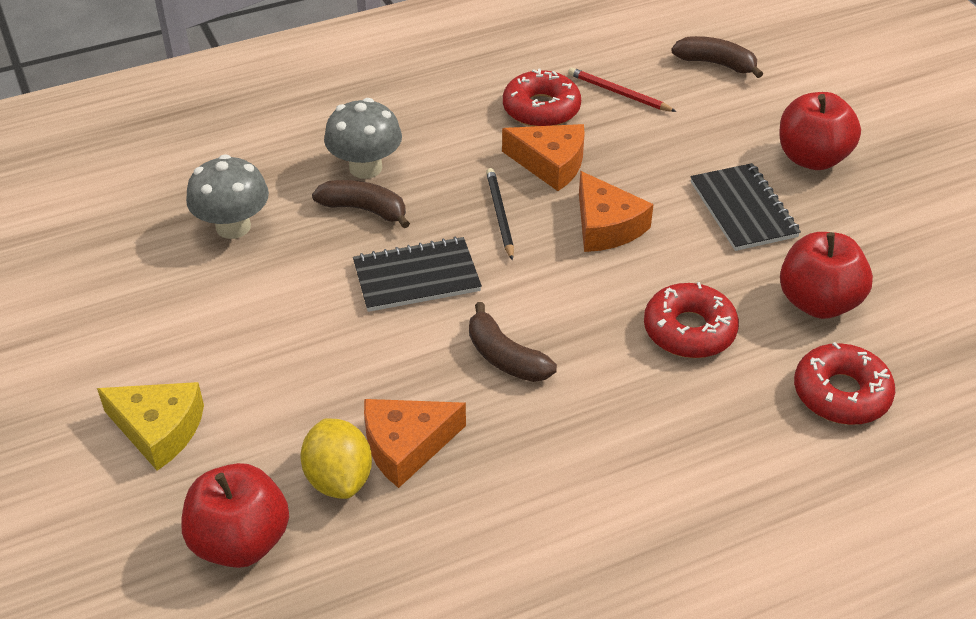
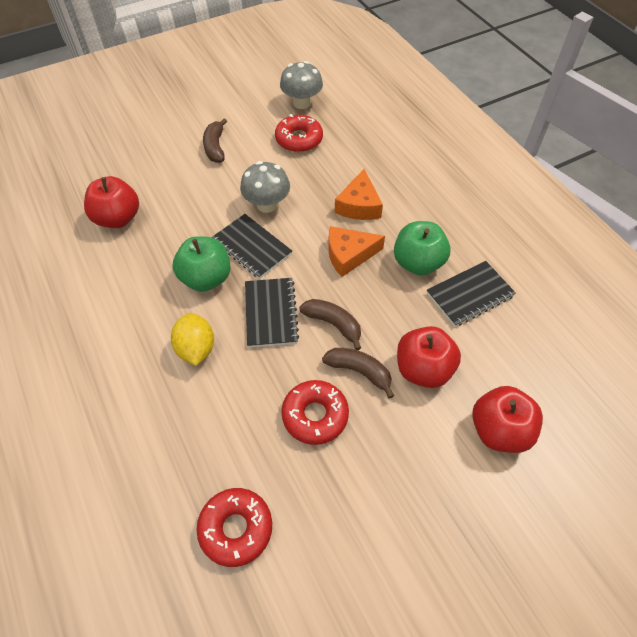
black notebook: [353,237,482,312] [690,163,801,251] = 2 -> [212,214,292,279] [245,278,299,348] [427,261,516,327] = 3
black pencil: [486,168,514,260] = 1 -> none = 0
green apple: none = 0 -> [173,236,231,292] [394,221,451,276] = 2
orange cheese: [364,399,466,488] [502,124,585,191] [579,171,654,252] = 3 -> [328,226,385,277] [335,169,383,220] = 2
red pencil: [568,67,676,112] = 1 -> none = 0
yellow cheese: [97,382,204,471] = 1 -> none = 0

